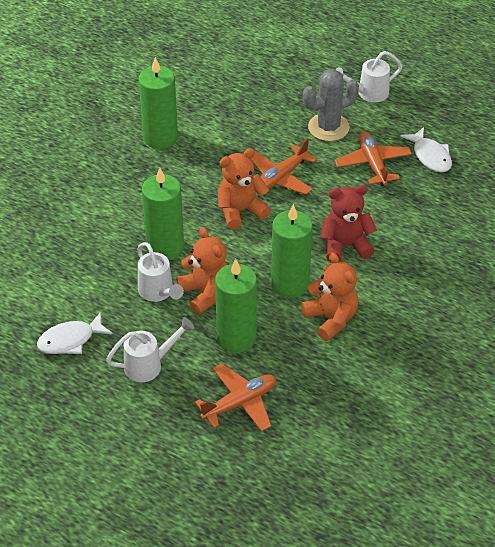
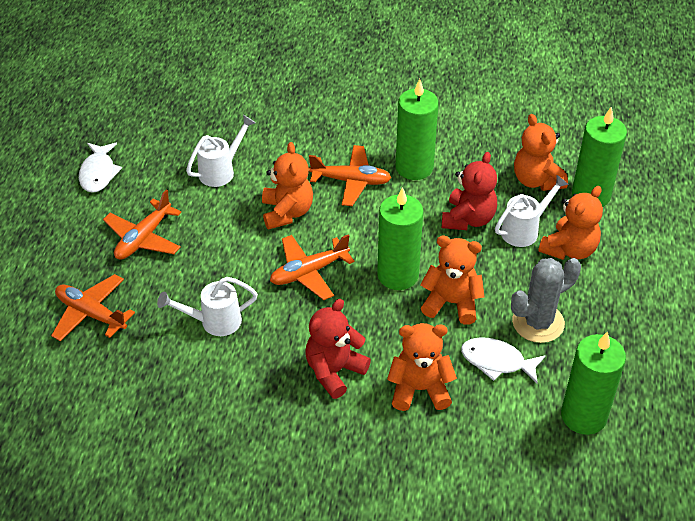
orange plane: [195,364,276,431] [251,138,317,195] [334,132,412,186] = 3 -> [51,274,135,342] [103,190,181,260] [270,234,355,300] [309,145,391,206] = 4
orange teddy bear: [176,227,227,315] [218,148,271,230] [301,252,359,341] = 3 -> [262,142,313,230] [387,323,457,411] [420,236,485,325] [514,114,568,191] [538,186,603,260] = 5
red teddy bear: [321,185,377,262] = 1 -> [306,299,371,399] [442,152,497,230] = 2

